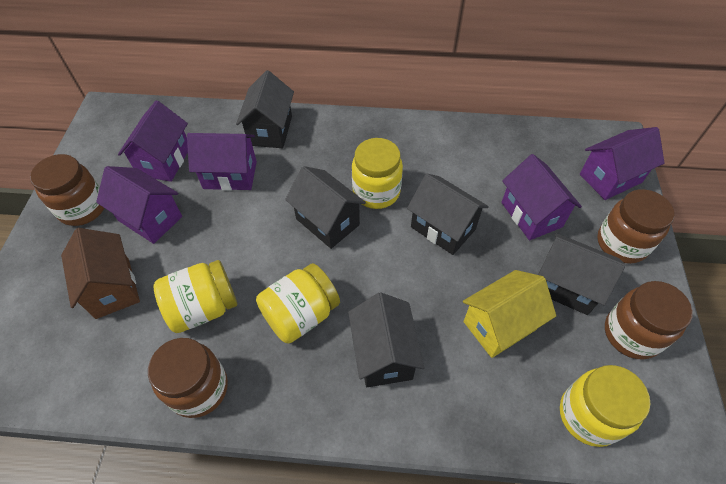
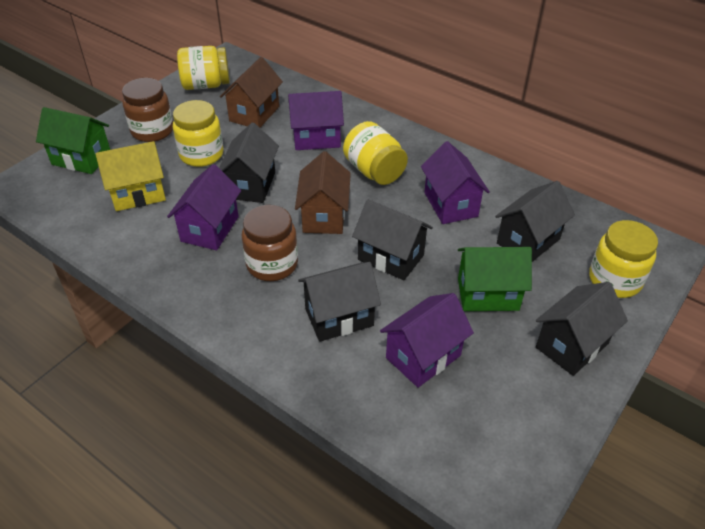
brown house: [61,228,140,319] = 1 -> [220,57,283,128] [295,151,351,234] = 2
brown jar: [30,154,104,226] [148,338,228,418] [597,189,675,264] [605,281,693,359] = 4 -> [122,78,173,142] [242,205,298,281] = 2
green house: none = 0 -> [36,107,110,174] [458,247,532,311] = 2
purple house: [96,166,182,244] [118,100,188,182] [187,133,257,191] [501,154,582,240] [580,127,665,200] = 5 -> [167,164,241,250] [288,91,344,150] [380,293,474,388] [421,141,490,224] = 4

